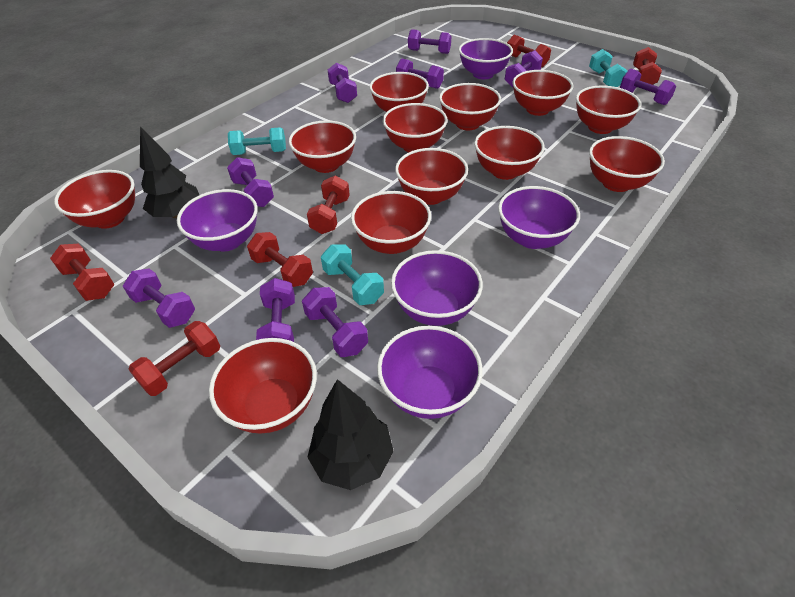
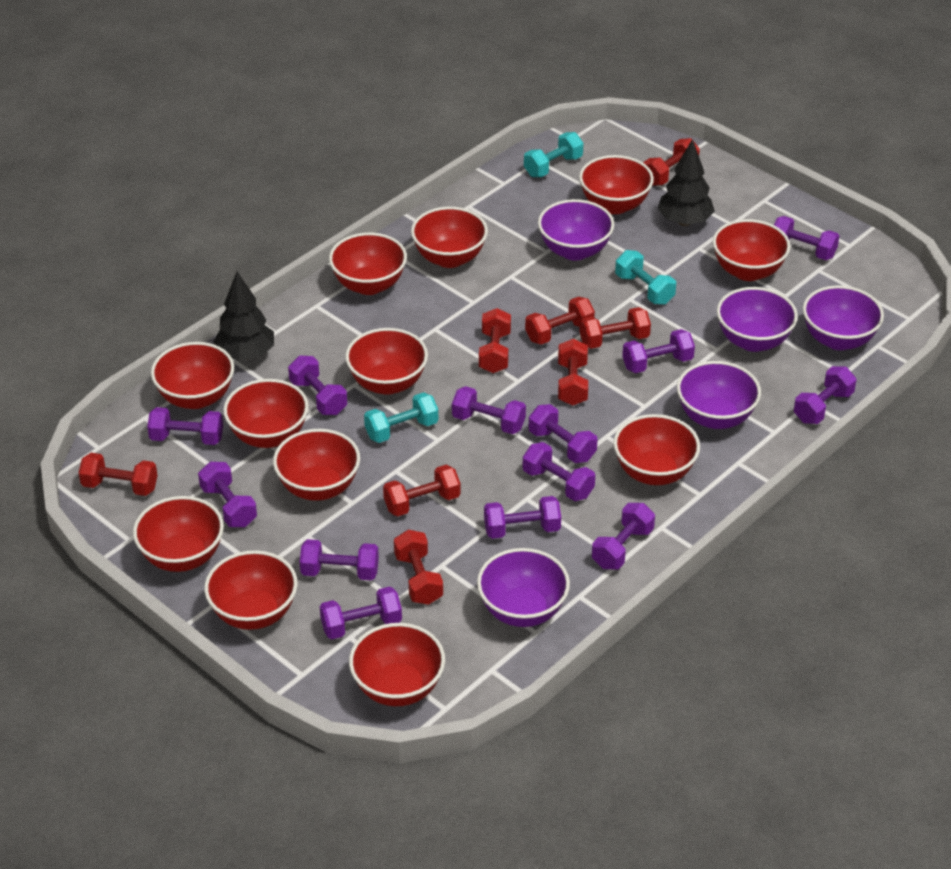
purple dumbbell: [123,268,195,328] [227,157,274,207] [256,278,295,342] [302,287,368,357] [328,63,357,103] [396,58,444,89] [408,29,451,54] [505,50,543,87] [620,69,676,105] = 9 -> [147,407,223,445] [198,462,257,527] [288,356,347,415] [300,539,379,580] [320,587,402,639] [452,386,526,434] [484,496,561,539] [523,442,595,501] [529,404,598,463] [592,503,655,569] [622,329,695,373] [774,216,839,260] [794,366,857,424] = 13
red dumbbell: [50,244,115,301] [128,321,220,396] [247,232,313,287] [307,176,350,234] [507,35,551,67] [633,47,662,85] = 6 -> [79,453,158,496] [383,465,461,517] [394,530,443,605] [479,308,511,373] [525,297,595,345] [558,339,588,406] [579,307,651,349] [644,138,700,186] = 8

